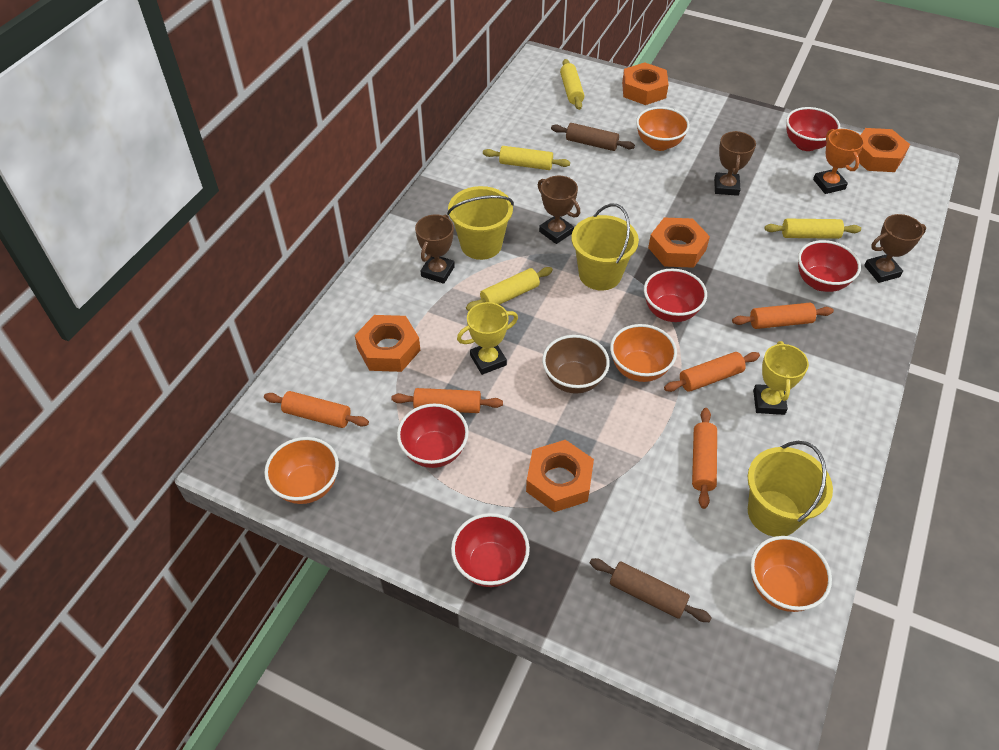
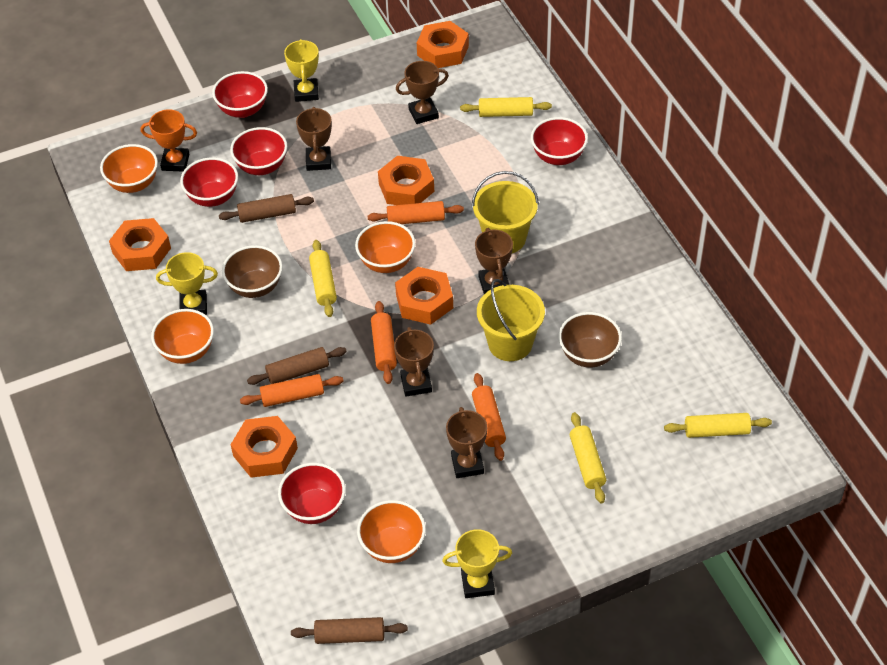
brown bowl: [542,335,610,394] = 1 -> [222,245,283,298] [558,312,622,368] = 2
brown rolling pin: [551,123,635,151] [590,558,712,622] = 2 -> [219,194,314,223] [247,347,347,385] [291,617,408,644] = 3
brown trophy: [415,214,455,284] [538,176,580,244] [714,131,756,196] [864,214,926,283] = 4 -> [296,107,332,171] [394,327,434,397] [396,61,449,124] [446,407,487,478] [475,228,513,294] = 5
orange rolling pin: [264,391,369,428] [391,388,503,413] [664,352,760,392] [692,408,717,509] [732,303,834,329] = 5 -> [240,374,343,407] [368,201,464,224] [371,301,397,384] [472,373,506,461] = 4
yellow bucket: [447,186,514,260] [571,204,639,290] [748,441,833,537] = 3 -> [472,171,539,253] [477,279,545,361] = 2
yellow trophy: [457,302,518,375] [753,341,809,415] = 2 -> [156,252,218,315] [284,39,319,102] [442,529,512,598] = 3

